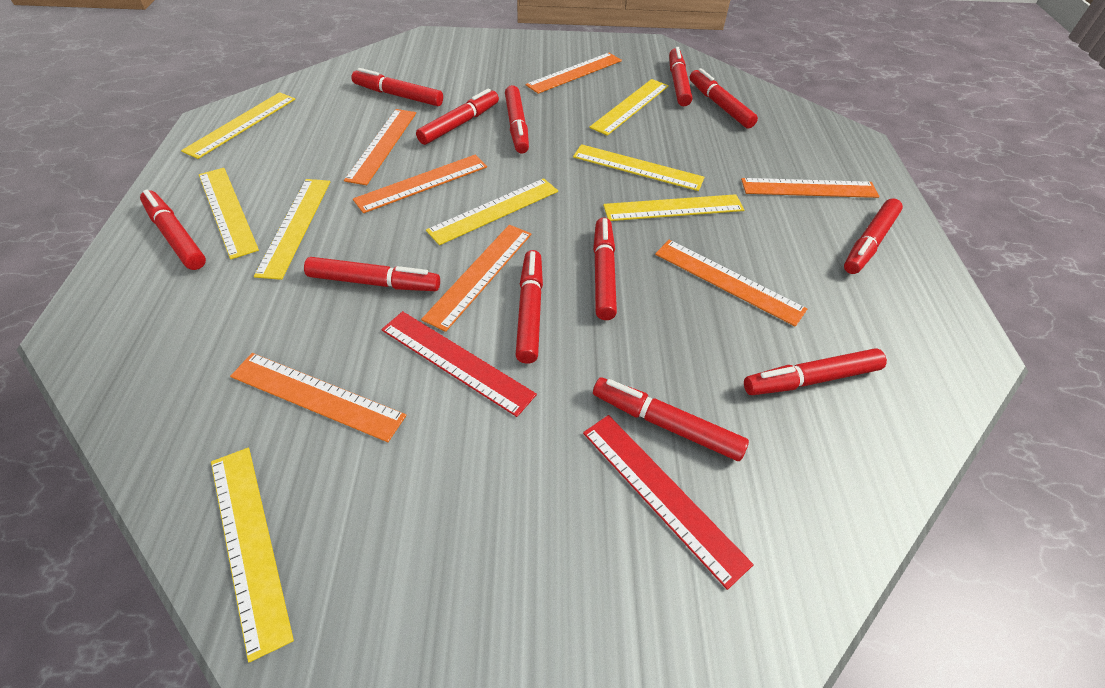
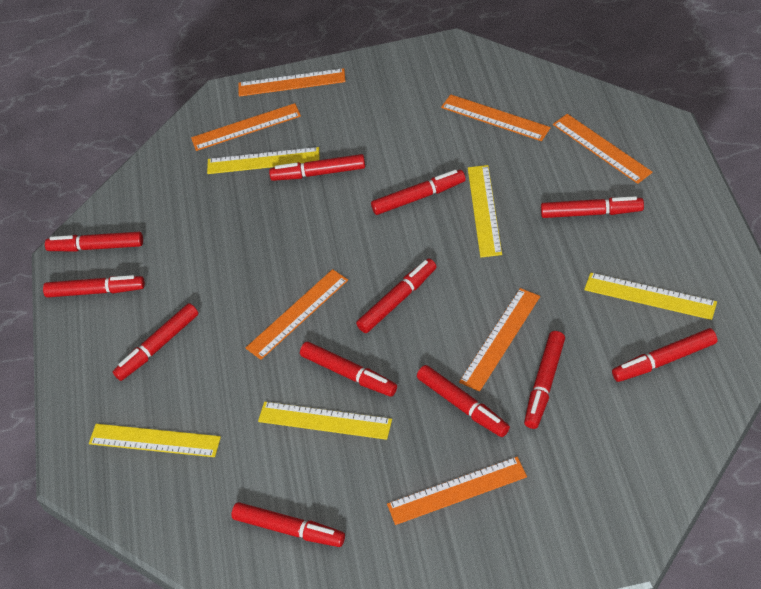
red ruler: [381,311,537,417] [583,415,754,590] = 2 -> none = 0
yellow ruler: [181,92,295,159] [199,168,259,259] [211,448,294,662] [254,179,330,280] [426,178,558,245] [573,144,705,191] [589,79,669,136] [603,194,744,221] = 8 -> [89,424,221,457] [207,147,319,174] [258,402,392,440] [468,165,502,257] [584,273,717,320] = 5

